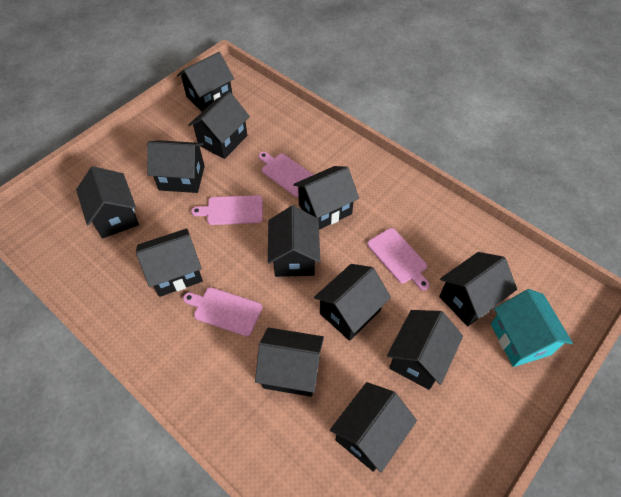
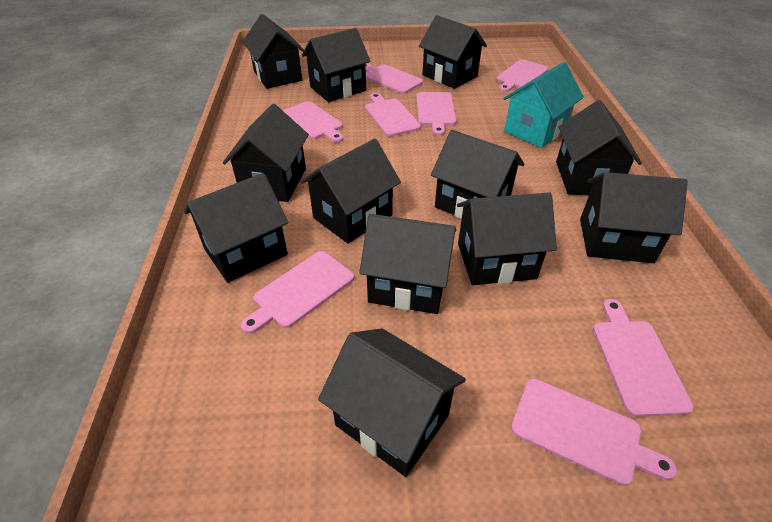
pink cutting board: [183,287,262,336] [191,195,263,225] [259,152,313,197] [367,228,430,290] = 4 -> [241,251,354,334] [283,101,343,143] [365,64,423,94] [365,93,421,137] [416,92,456,136] [496,59,548,92] [511,379,677,486] [593,299,694,417] = 8

